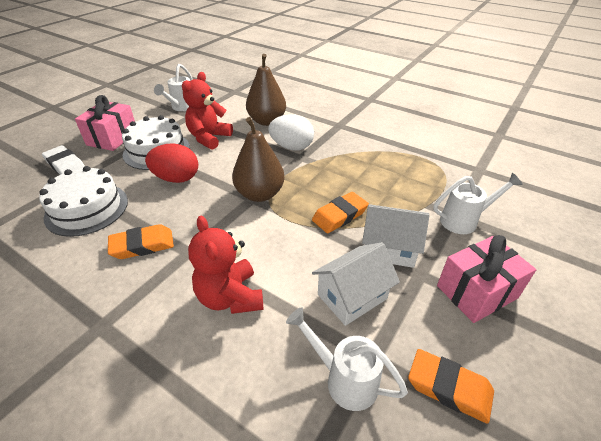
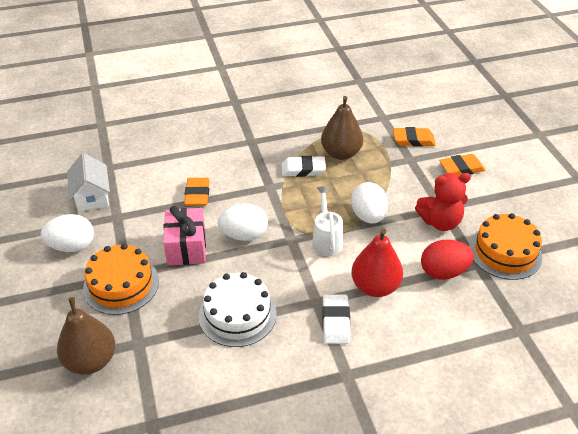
orange cake: none = 0 -> [83,244,159,315] [469,213,542,280] = 2
pink gift: [75,95,135,151] [437,235,536,323] = 2 -> [163,206,206,266] = 1
red pear: none = 0 -> [351,228,403,297] = 1
red teddy bear: [182,72,233,150] [188,216,263,314] = 2 -> [415,173,471,231] = 1
white cake: [39,166,128,237] [122,115,190,170] = 2 -> [199,272,276,347] = 1
white egg: [268,114,314,150] = 1 -> [41,214,94,252] [218,204,268,241] [351,182,388,224] = 3
white eraser: [42,145,85,175] = 1 -> [282,156,326,177] [322,294,350,344] = 2
white house: [312,242,400,326] [362,204,430,268] = 2 -> [67,153,110,212] = 1
white watering can: [154,64,193,111] [286,307,408,411] [433,173,523,234] = 3 -> [312,186,343,256] = 1

